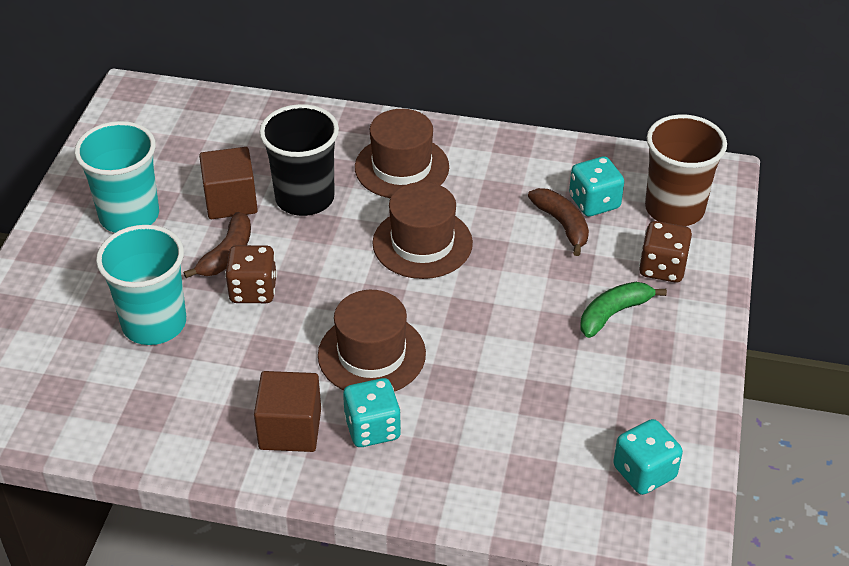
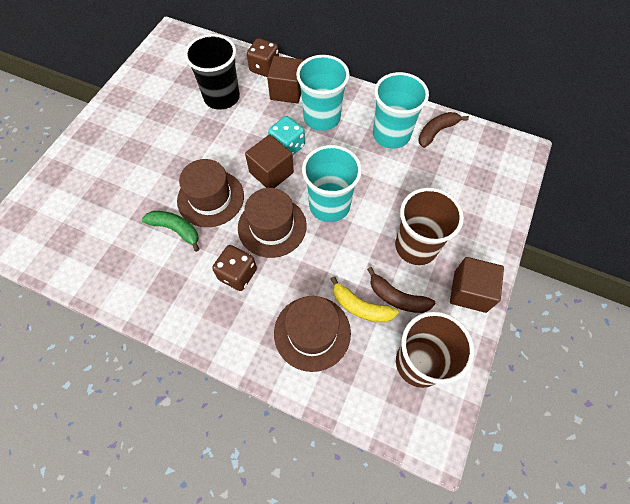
brown cube: [199,147,258,219] [254,371,321,452] = 2 -> [245,134,294,188] [267,56,303,103] [450,257,504,313] = 3
brown cup: [645,115,727,226] = 1 -> [395,188,464,265] [396,312,474,388] = 2
turquoise cup: [75,121,159,233] [96,225,186,345] = 2 -> [296,55,350,131] [302,145,362,222] [373,72,429,149] = 3
turquoise dice: [343,378,401,447] [569,156,624,217] [613,419,683,495] = 3 -> [268,116,305,155] = 1
yellow banana: none = 0 -> [331,276,399,322] = 1

